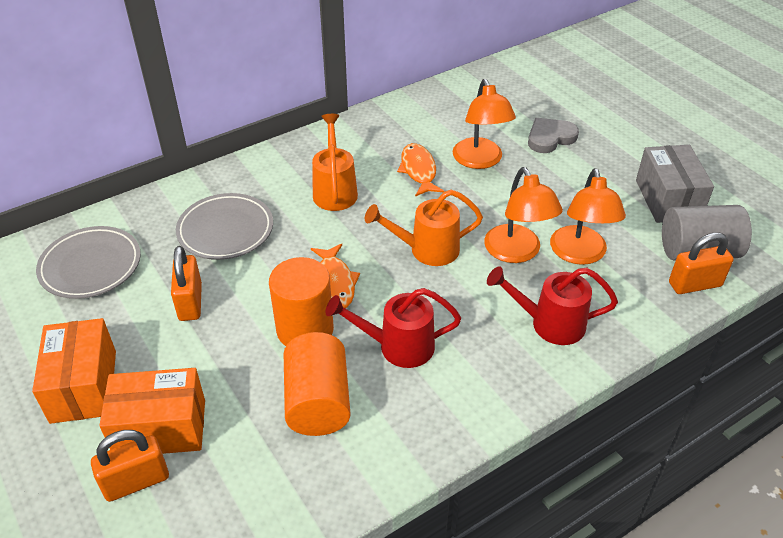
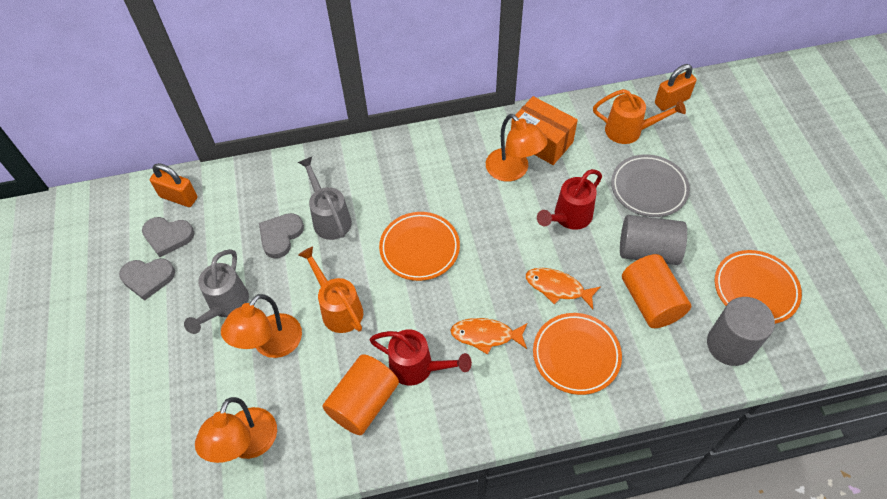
grey box: [636,145,714,223] = 1 -> none = 0
grey cylinder: [662,205,752,261] = 1 -> [620,215,687,265] [707,297,775,366] = 2
grey heart: [528,118,579,153] = 1 -> [119,258,175,301] [142,217,194,257] [259,213,304,259] = 3
grey plate: [36,226,141,299] [176,193,273,260] = 2 -> [611,154,690,217] = 1
grey watering can: none = 0 -> [184,249,249,334] [298,157,352,240] = 2
orange box: [32,318,116,424] [99,368,205,454] = 2 -> [511,96,578,165] = 1
orange padlock: [91,430,169,502] [171,246,202,321] [669,232,734,294] = 3 -> [150,163,198,207] [655,64,696,111] = 2
orange plate: none = 0 -> [379,212,460,281] [533,313,622,395] [715,250,802,324] = 3

